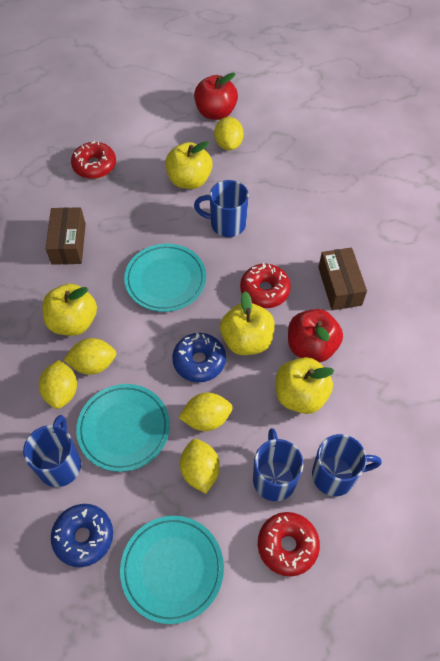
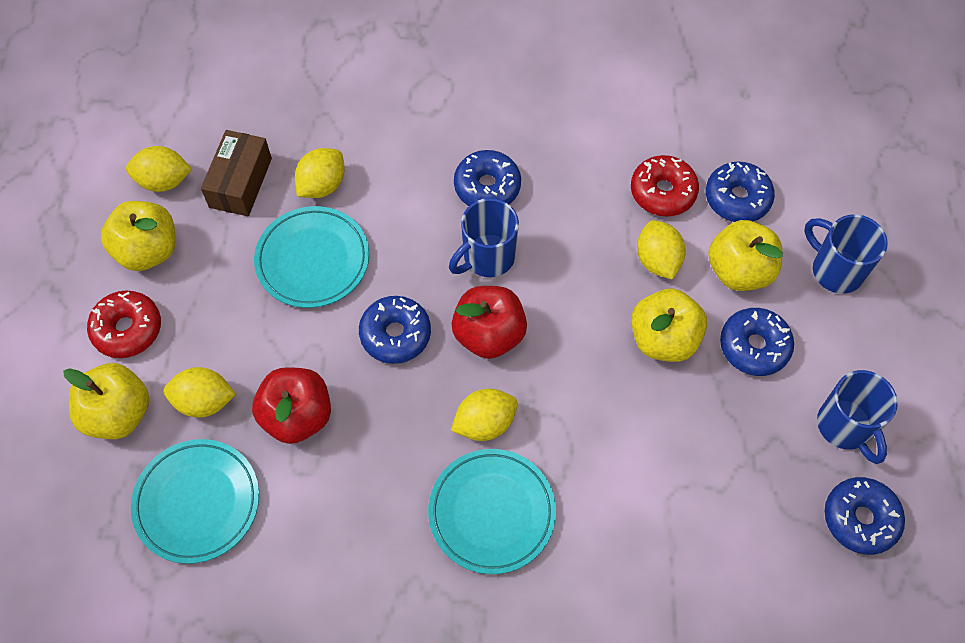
blue donut: [51,504,113,567] [172,333,226,382] = 2 -> [359,296,431,364] [454,150,521,206] [706,161,775,222] [720,308,794,376] [825,477,905,555] = 5
blue mug: [23,415,81,487] [194,180,249,237] [253,428,304,501] [312,434,382,496] = 4 -> [449,198,519,277] [805,215,888,294] [817,370,898,464] = 3
brown box: [46,207,86,265] [318,248,367,310] = 2 -> [201,130,272,216] = 1
red donut: [71,141,116,179] [240,263,291,308] [258,512,320,576] = 3 -> [87,291,161,358] [631,155,699,217] = 2

